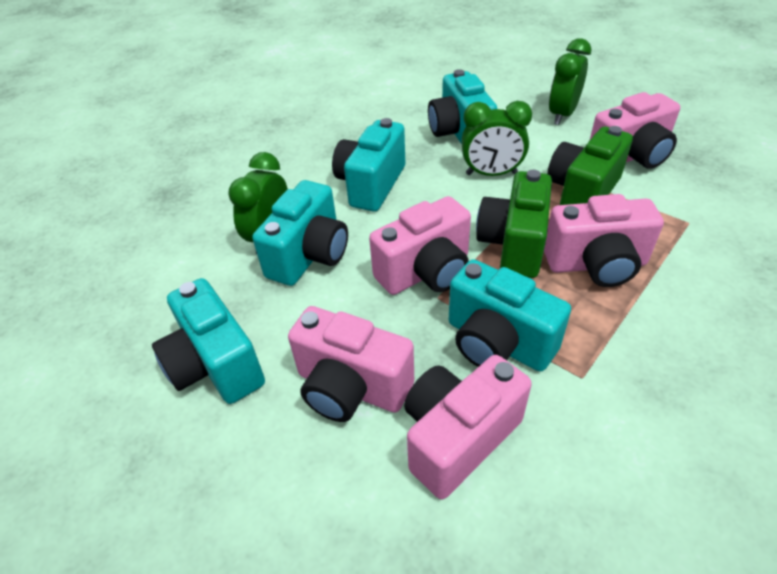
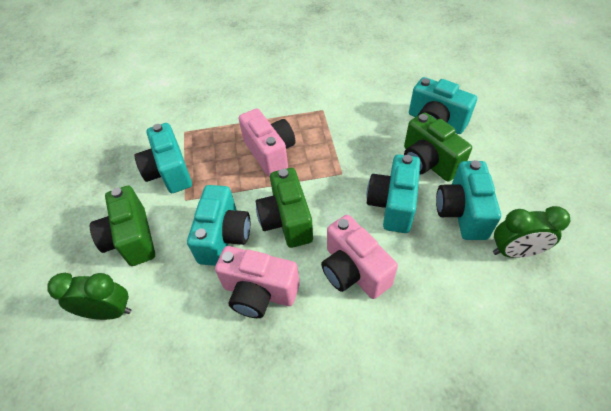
green camera: [476,169,552,278] [547,126,633,205] = 2 -> [90,186,155,266] [256,168,313,248] [404,112,472,182] = 3
green clock: [228,152,288,254] [461,101,532,176] [549,38,591,125] = 3 -> [47,273,131,320] [493,206,570,258] = 2
pink camera: [288,306,414,422] [369,196,471,295] [404,355,532,499] [544,194,664,287] [590,92,680,169] = 5 -> [215,246,300,318] [238,109,296,177] [321,215,398,299] = 3

